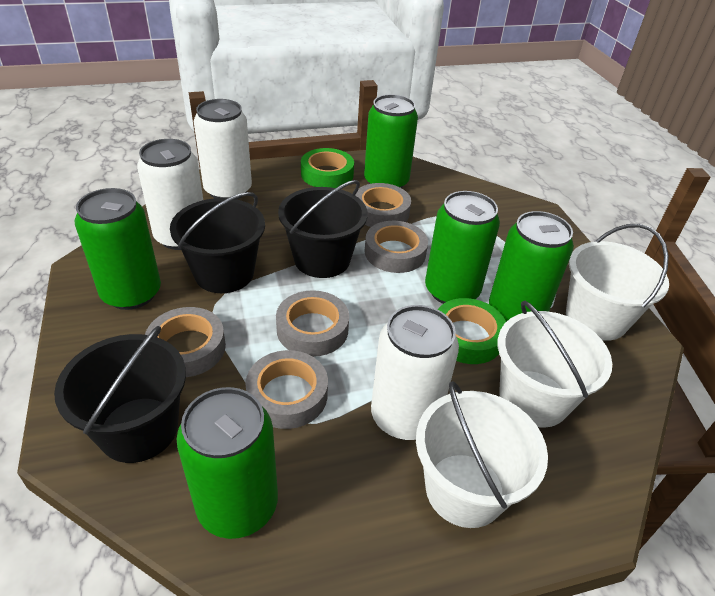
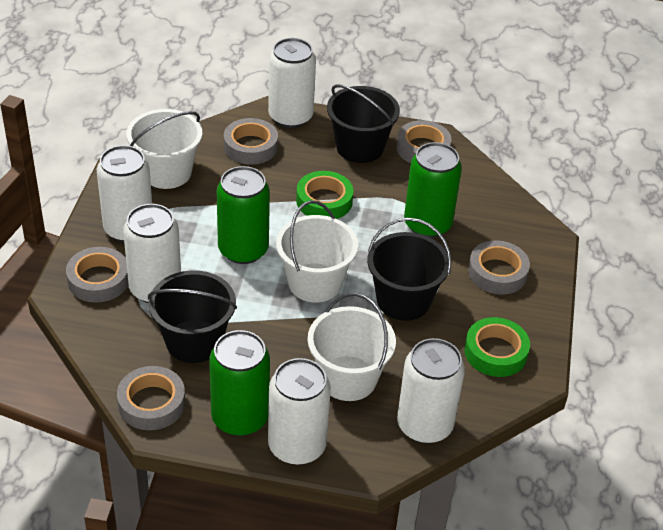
green can: [74,188,161,310] [177,387,278,539] [364,94,418,188] [425,191,500,304] [489,211,574,322] = 5 -> [209,330,270,436] [217,166,270,264] [404,142,462,238] = 3
white can: [137,139,203,250] [194,99,252,200] [371,305,459,440] = 3 -> [97,145,152,242] [123,204,181,303] [268,38,316,128] [268,358,331,465] [397,338,465,444] = 5

